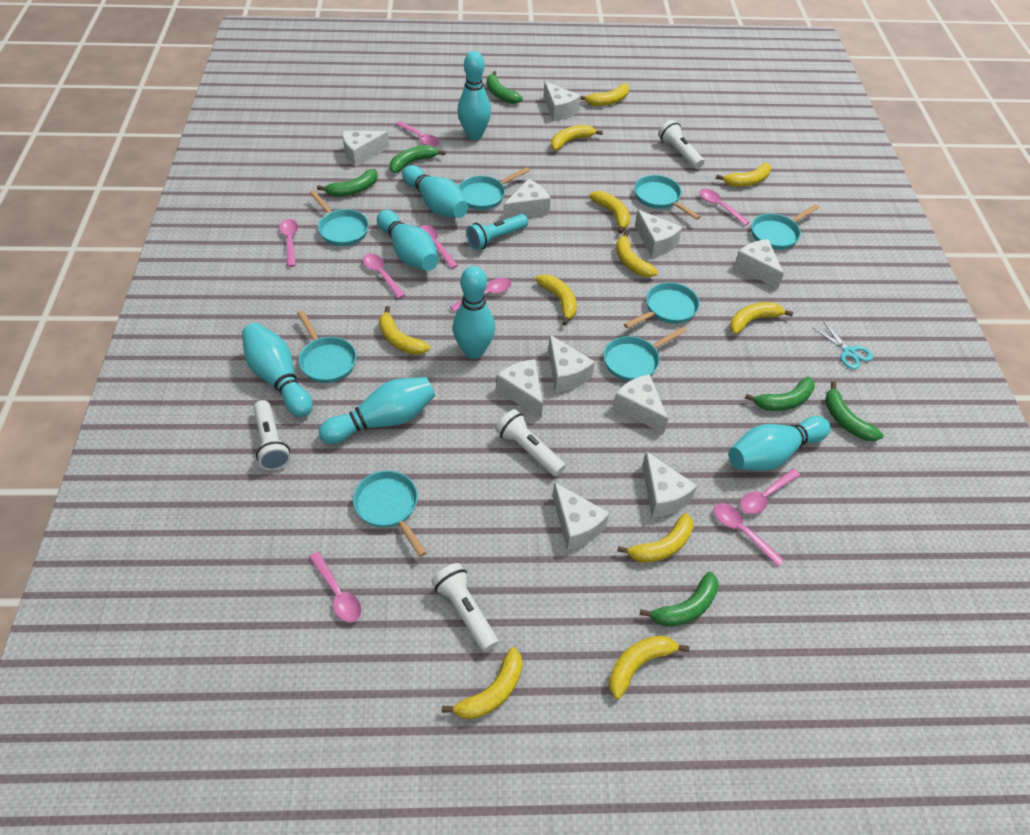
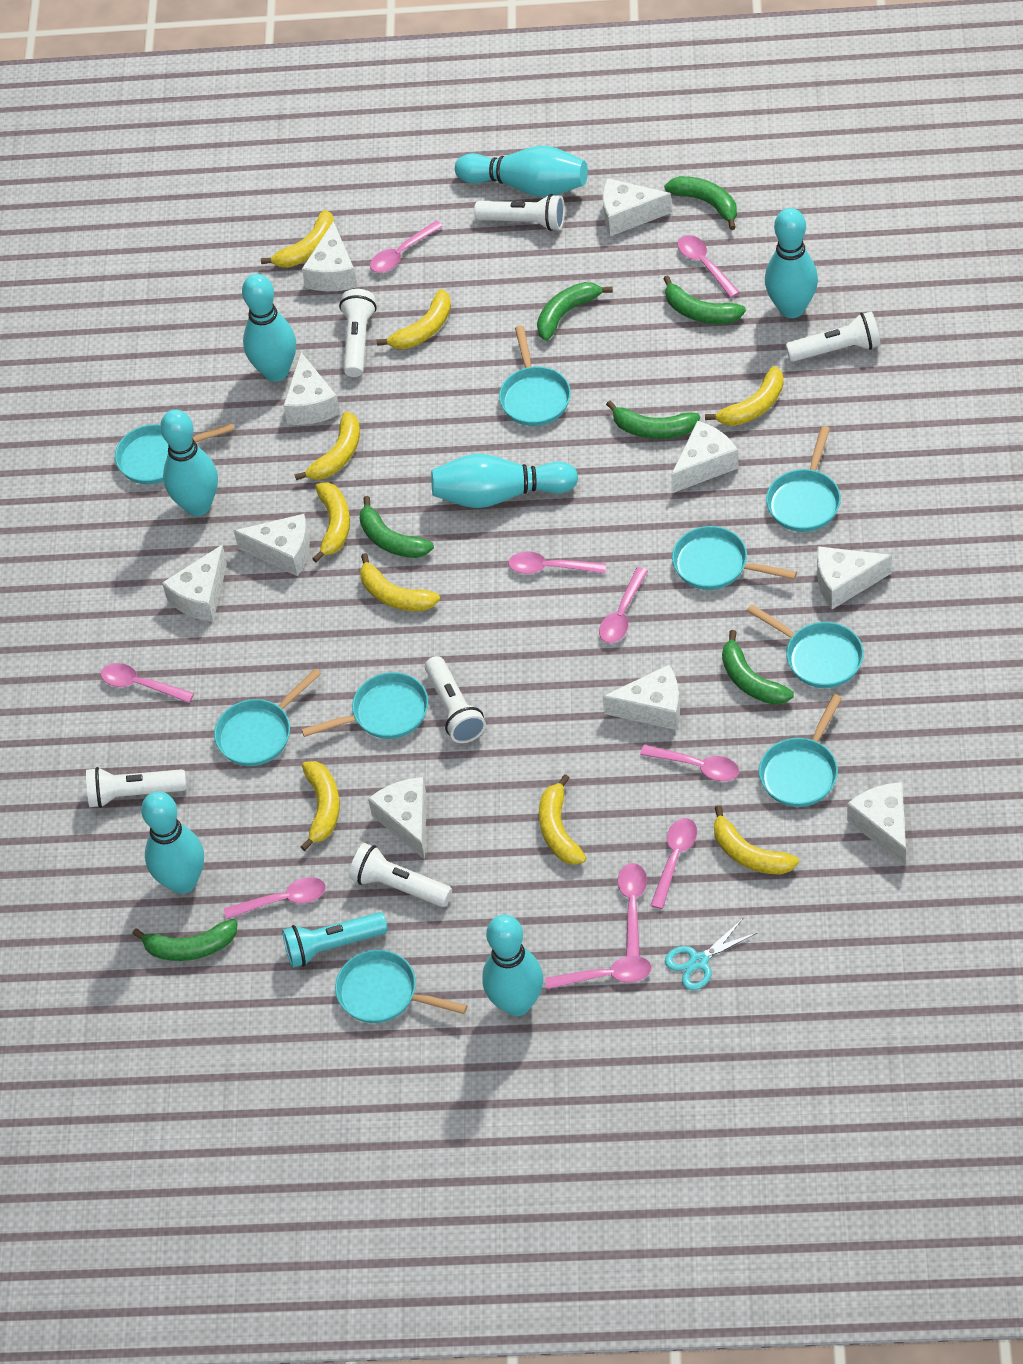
green banana: [317,169,378,197] [390,145,445,173] [487,71,523,104] [640,572,719,627] [745,377,815,411] [825,382,884,441] = 6 -> [132,919,237,961] [360,496,434,558] [537,282,613,341] [606,401,700,439] [663,275,746,324] [664,176,737,230] [722,630,794,705] = 7
pink spoon: [279,219,298,267] [309,552,362,622] [363,254,405,299] [395,121,439,147] [419,225,458,269] [450,278,511,312] [699,189,750,226] [714,503,784,566] [740,469,800,514] = 9 -> [101,663,194,703] [224,877,326,919] [370,220,443,273] [508,551,606,574] [545,956,652,989] [599,567,648,643] [618,863,647,957] [640,745,739,781] [650,818,697,909] [678,235,740,298] = 10
turquoise pan: [297,310,356,383] [310,190,369,246] [353,471,427,557] [458,167,530,210] [604,327,687,381] [624,282,700,329] [634,175,701,220] [751,204,819,250] = 8 -> [115,423,234,485] [214,668,321,766] [301,672,428,739] [335,950,467,1023] [499,325,571,426] [672,526,797,590] [747,604,864,688] [759,694,842,807] [766,426,841,532] = 9
white flashlight: [253,400,290,471] [431,563,498,652] [496,409,566,477] [658,120,704,169] = 4 -> [86,767,187,808] [339,289,377,377] [349,843,452,907] [425,656,486,743] [474,194,565,231] [786,312,881,362] = 6
yellow banana: [379,306,430,355] [442,647,523,720] [536,274,577,326] [551,125,603,151] [580,84,629,106] [589,191,630,234] [609,635,689,699] [616,231,658,277] [617,513,693,563] [716,163,771,187] [730,302,793,334] = 11 -> [261,210,334,267] [295,412,360,480] [300,761,340,851] [312,482,350,563] [360,553,440,611] [377,289,451,349] [539,774,586,865] [705,366,783,426] [714,805,799,875] = 9

